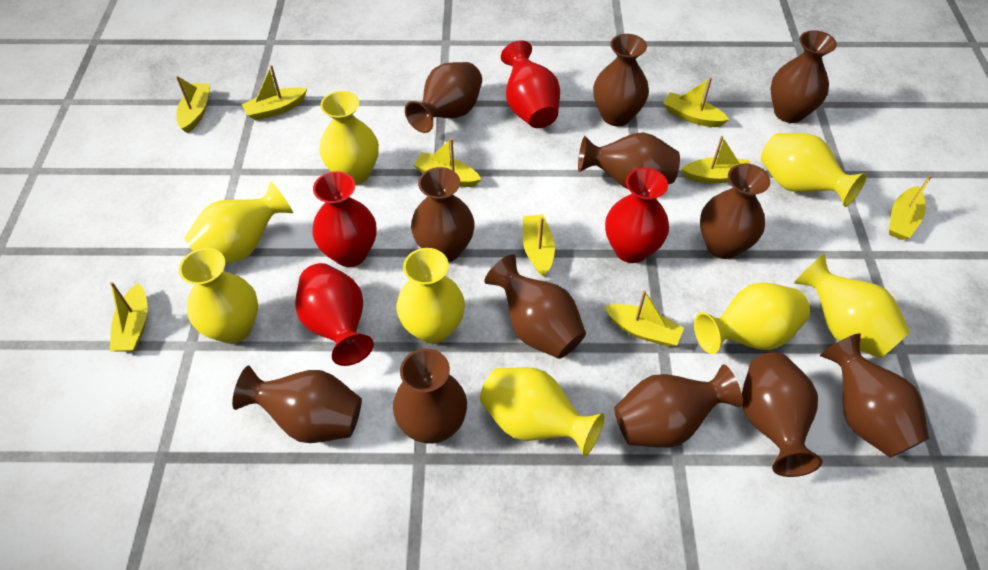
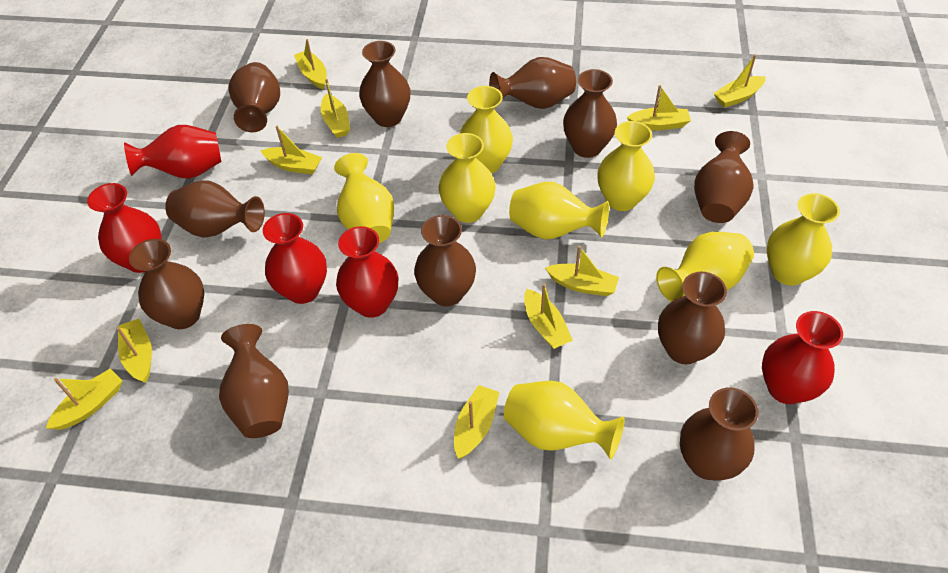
brown vase: [232,366,362,443] [393,349,467,444] [405,62,482,133] [411,167,474,262] [484,254,586,359] [578,132,680,189] [593,34,649,126] [614,365,743,448] [700,163,770,259] [742,353,823,477] [770,30,837,123] [820,333,929,458] = 12 -> [129,239,204,329] [165,180,265,238] [219,324,289,438] [228,62,280,132] [359,41,410,127] [414,215,476,306] [489,57,576,109] [563,69,617,158] [658,272,727,364] [680,387,758,480] [694,131,753,223] = 11
red vase: [295,263,374,366] [312,171,376,267] [501,40,560,128] [605,168,669,263] = 4 -> [87,183,162,273] [124,125,221,179] [263,213,327,304] [336,226,399,318] [762,311,843,404] = 5
yellow boat: [110,282,148,352] [176,76,210,133] [242,65,307,120] [414,138,481,187] [523,214,555,277] [604,290,684,347] [663,77,729,127] [682,136,750,183] [889,175,932,240] = 9 -> [46,368,122,430] [117,319,152,383] [260,126,322,175] [294,39,327,90] [321,79,350,138] [454,385,499,459] [524,283,573,349] [545,246,619,296] [627,85,691,130] [714,54,766,108] = 10

